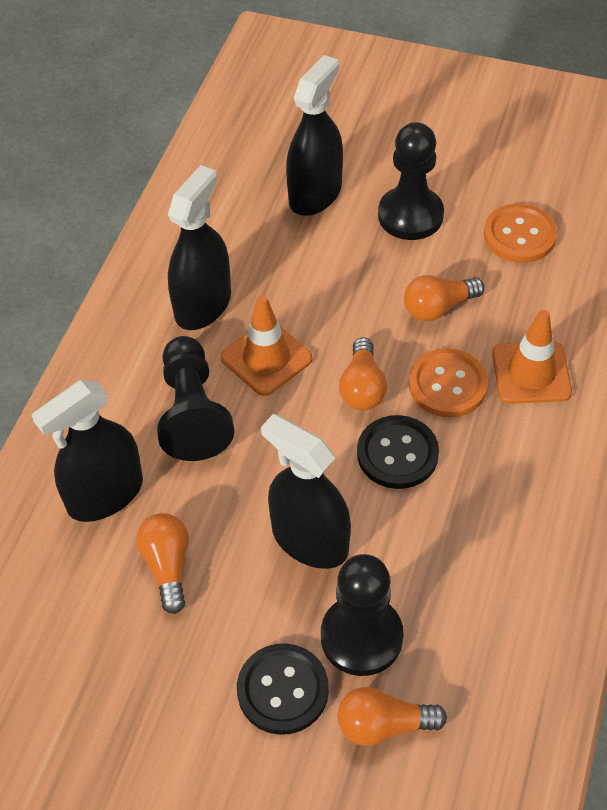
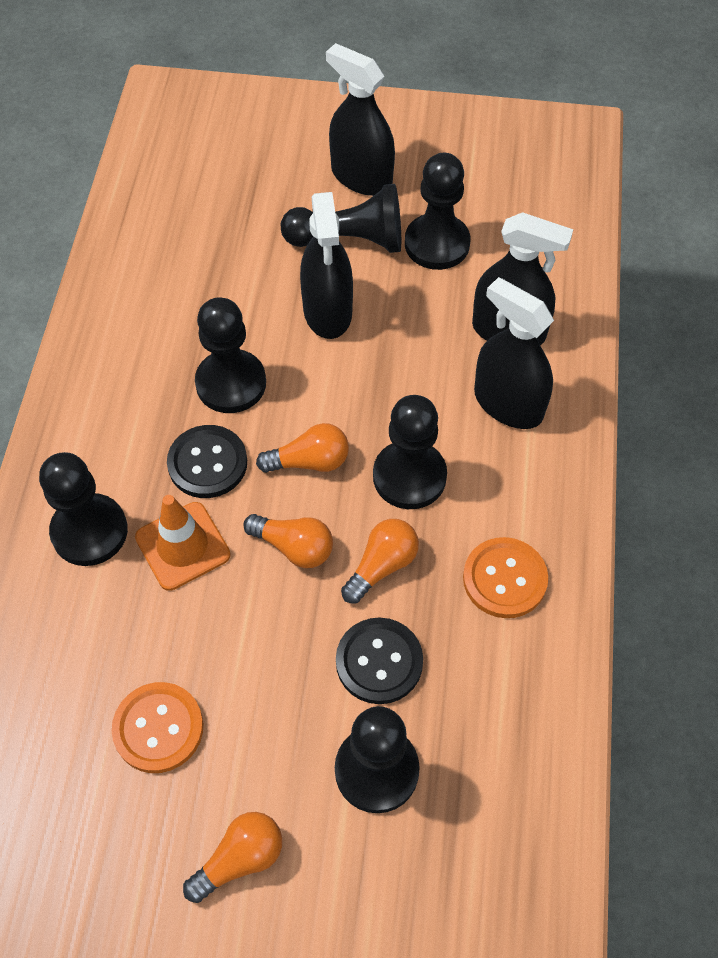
black pawn: [157,336,235,461] [321,554,404,676] [378,122,444,240] = 3 -> [39,452,128,566] [195,297,266,413] [281,184,401,253] [335,706,420,813] [373,395,447,509] [405,153,470,270] = 6
orange traffic cone: [221,295,313,396] [492,310,572,404] = 2 -> [135,495,230,591] = 1

